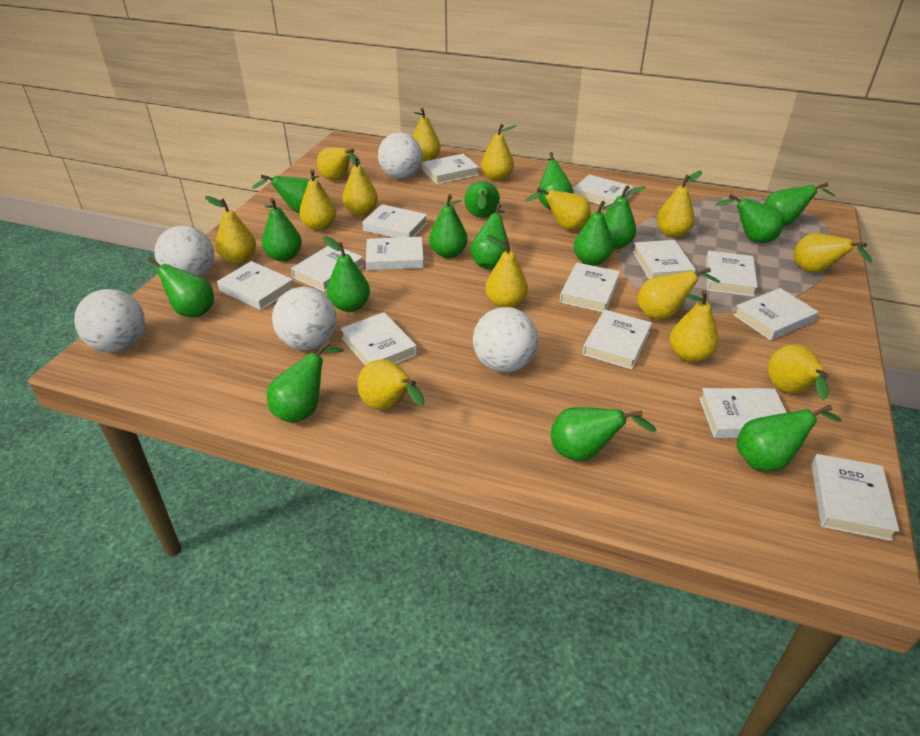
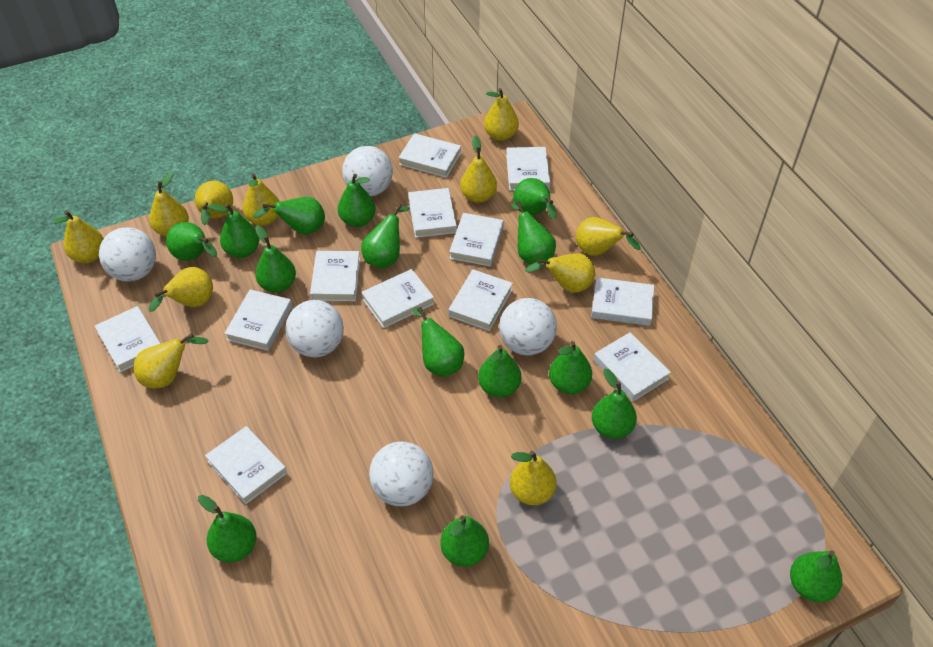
white book: [217,261,294,310] [291,245,364,292] [340,312,417,365] [362,204,428,238] [366,237,424,271] [422,154,479,184] [560,263,620,312] [573,174,634,206] [582,310,652,370] [632,240,696,279] [699,388,787,438] [706,251,758,297] [733,288,818,341] [811,454,899,541] = 14 -> [95,306,161,373] [205,426,287,504] [224,289,292,351] [310,251,360,301] [361,269,434,328] [399,133,461,178] [408,188,457,238] [448,269,513,331] [449,213,504,267] [506,147,550,191] [591,277,654,326] [594,332,671,401] = 12
yellow pear: [205,196,256,264] [299,170,336,231] [317,147,360,180] [342,156,378,216] [357,359,425,410] [413,108,441,162] [481,124,516,181] [485,235,528,308] [526,188,591,230] [637,267,720,319] [656,171,702,238] [670,290,719,363] [767,344,829,400] [794,233,872,273] = 14 -> [52,211,104,263] [134,333,209,388] [149,171,189,237] [149,267,213,312] [195,181,233,225] [242,173,280,226] [460,136,497,203] [484,88,519,141] [510,451,557,505] [525,253,595,293] [576,217,640,256] = 11

